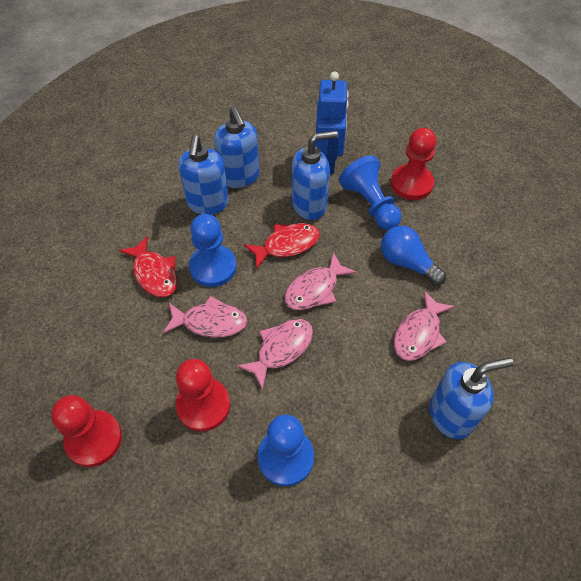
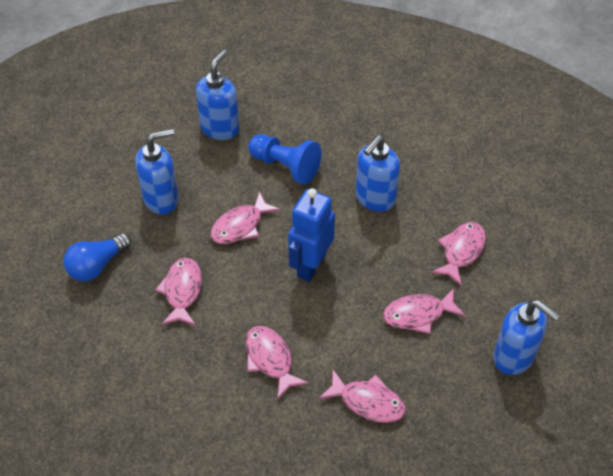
blue pawn: [189,214,237,287] [258,415,314,486] [339,155,402,230] = 3 -> [248,134,322,185] = 1
pink fish: [163,296,247,338] [237,319,313,390] [285,252,357,310] [394,290,455,361] = 4 -> [155,258,202,326] [211,191,280,244] [245,326,309,399] [319,370,406,423] [383,288,465,334] [431,222,486,286] = 6
red fish: [119,236,177,297] [244,223,320,270] = 2 -> none = 0
red pawn: [51,395,122,467] [176,359,230,432] [391,128,437,200] = 3 -> none = 0

